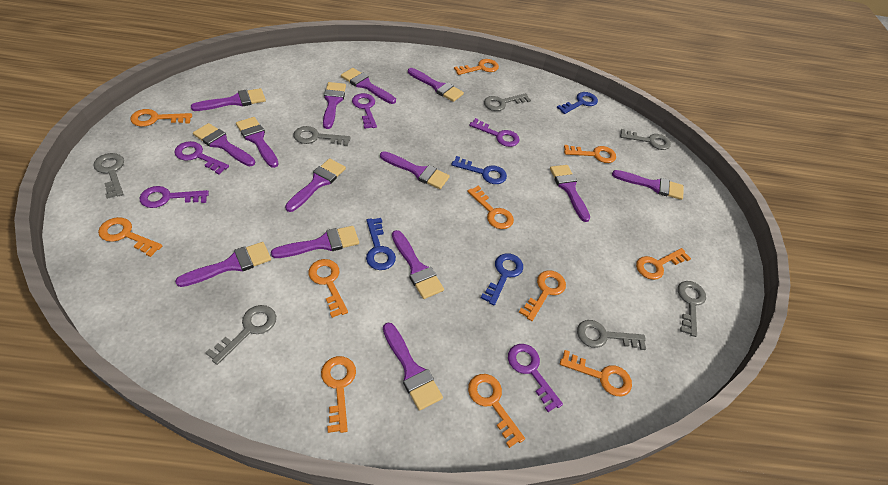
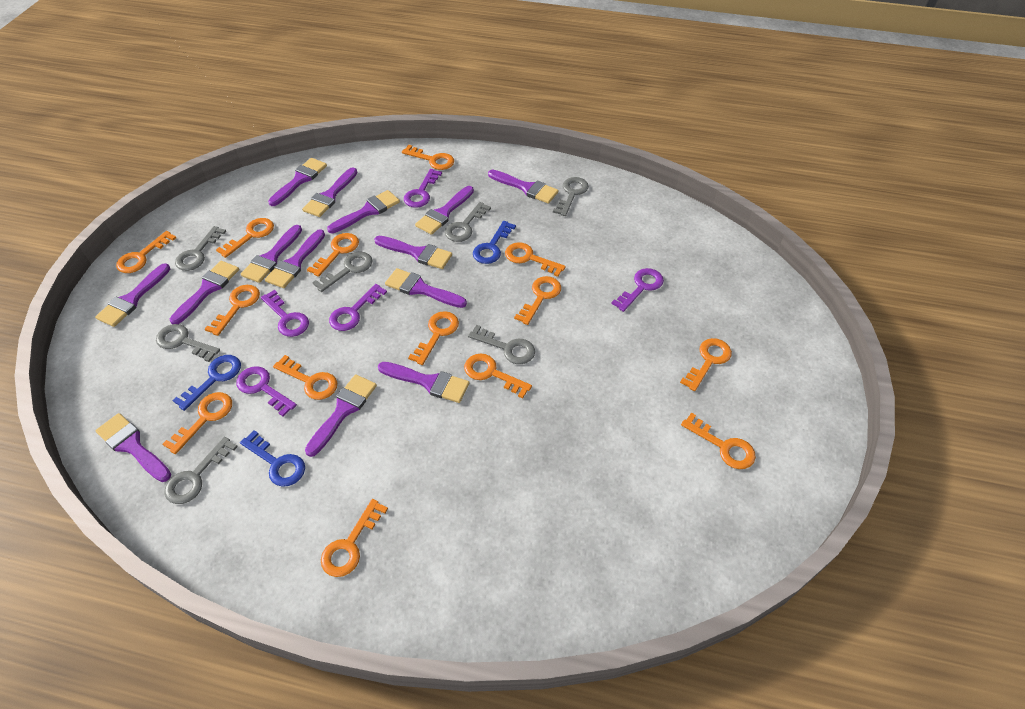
blue key: [366,218,396,270] [451,156,507,184] [481,253,523,305] [557,92,598,114] = 4 -> [172,355,241,411] [240,430,305,487] [473,221,516,264] = 3
orange key: [98,217,162,257] [130,109,192,127] [309,259,348,318] [321,356,356,433] [454,59,499,75] [467,186,514,229] [468,374,525,448] [519,270,566,321] [560,350,632,396] [564,145,616,163] [636,248,691,280] = 11 -> [116,231,176,273] [163,392,232,454] [205,285,260,336] [216,218,274,258] [273,355,337,400] [307,233,359,277] [321,499,388,577] [402,145,454,170] [408,311,459,365] [464,354,532,399] [505,242,566,277] [514,276,561,325] [680,338,732,391] [681,413,756,469] = 14

